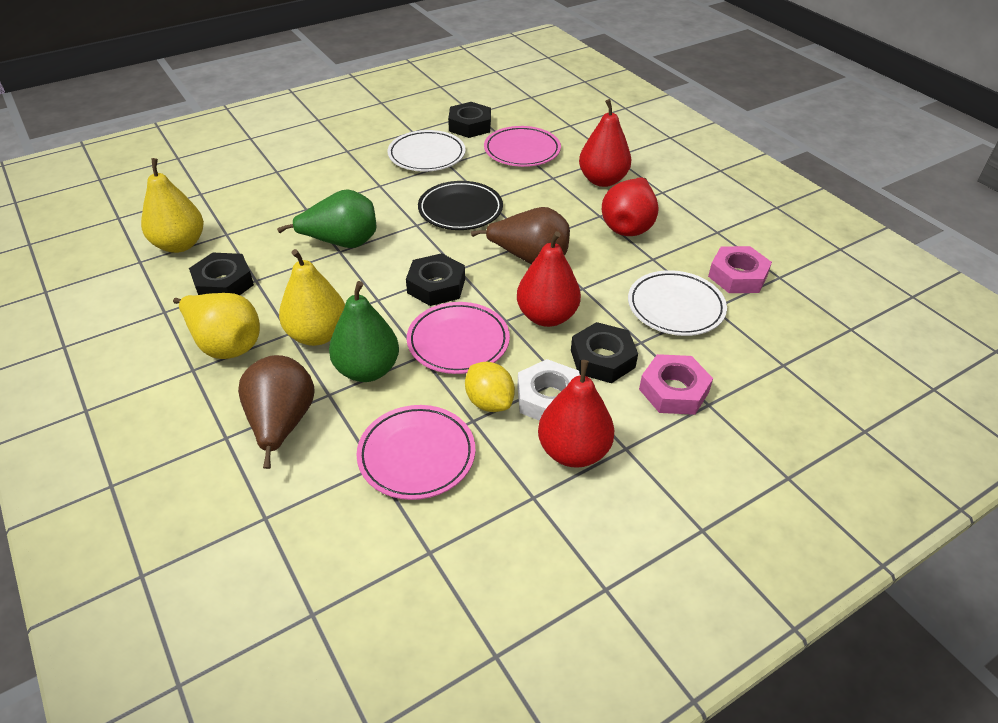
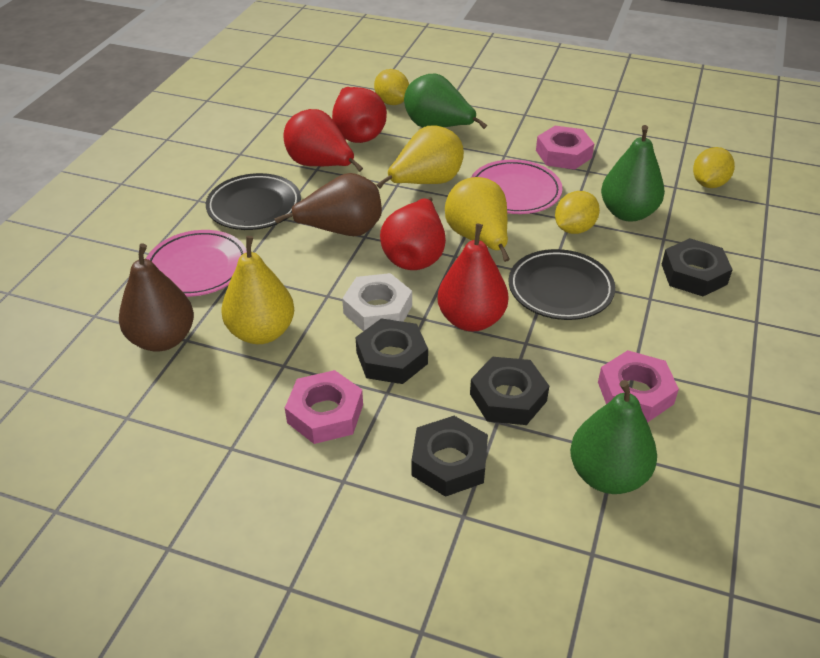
black plate: [418,181,503,230] = 1 -> [206,173,301,230] [508,249,615,320] = 2
green pear: [277,189,376,248] [329,281,399,382] = 2 -> [404,74,487,129] [570,380,657,494] [601,125,665,222] = 3
pink nut: [639,354,713,415] [708,246,772,293] = 2 -> [285,370,363,444] [536,126,594,170] [598,350,679,422] = 3
pink plate: [356,405,475,500] [407,302,510,374] [484,126,561,167] = 3 -> [146,230,247,297] [471,160,562,214] = 2
white plate: [388,130,466,172] [628,270,727,336] = 2 -> none = 0
yellow lemon: [465,362,515,412] = 1 -> [374,69,409,105] [555,191,600,234] [693,147,735,188] = 3

